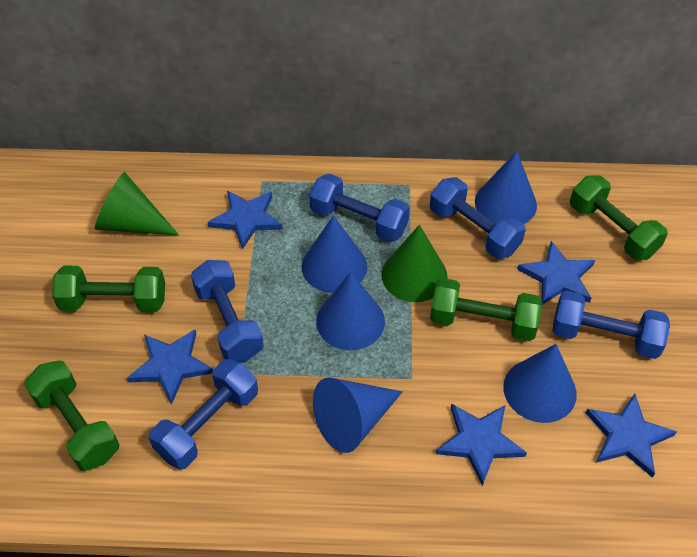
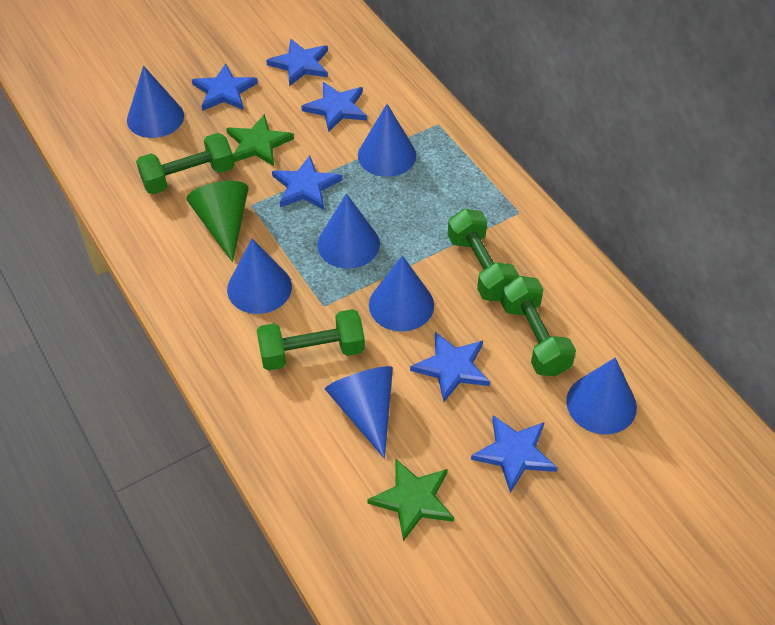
blue cone: [302,216,367,293] [313,377,403,453] [316,272,385,350] [475,151,537,224] [503,344,577,423] = 5 -> [127,66,184,138] [227,238,292,314] [317,194,380,269] [325,366,393,459] [358,104,416,177] [369,256,434,332] [566,357,637,434] = 7
blue dumbbell: [149,359,258,470] [191,260,264,362] [309,174,410,242] [430,177,526,259] [553,291,670,359] = 5 -> none = 0
blue star: [127,329,213,405] [207,190,283,249] [436,404,527,486] [517,241,595,305] [586,394,677,478] = 5 -> [192,63,258,111] [266,39,328,86] [272,155,342,210] [301,82,367,132] [410,332,490,402] [471,415,557,493] = 6
green cone: [95,172,179,236] [381,225,448,302] = 2 -> [186,181,248,262] = 1
green star: none = 0 -> [226,114,294,166] [367,458,454,541] = 2

